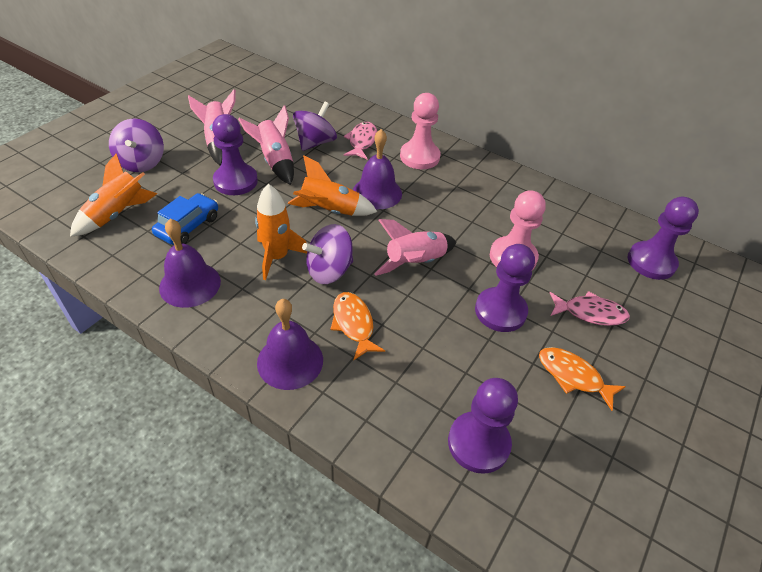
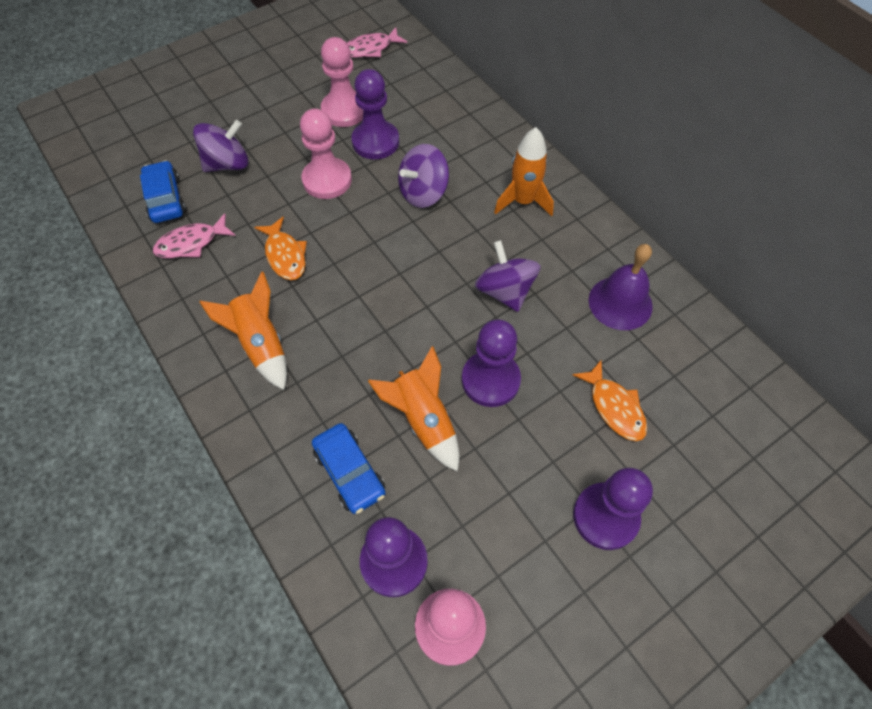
blue car: [152,193,218,245] = 1 -> [140,160,186,223] [312,423,386,514] = 2
pink pawn: [400,93,441,169] [490,190,546,270] = 2 -> [300,108,352,199] [321,37,363,127] [415,589,486,666] = 3
pink rocket: [188,89,236,166] [238,105,294,185] [374,219,456,276] = 3 -> none = 0
purple bell: [159,219,221,308] [257,299,323,390] [353,129,402,209] = 3 -> [589,244,653,330] = 1

